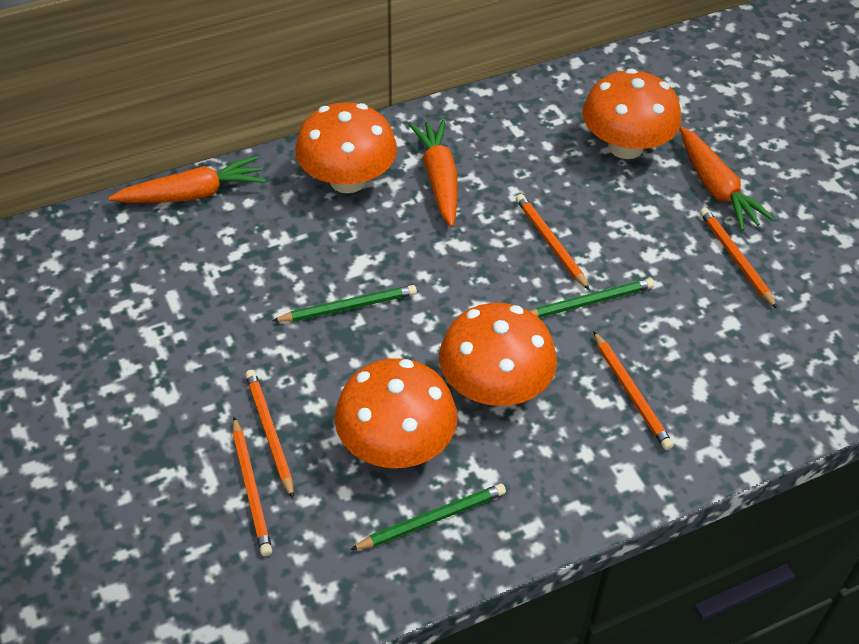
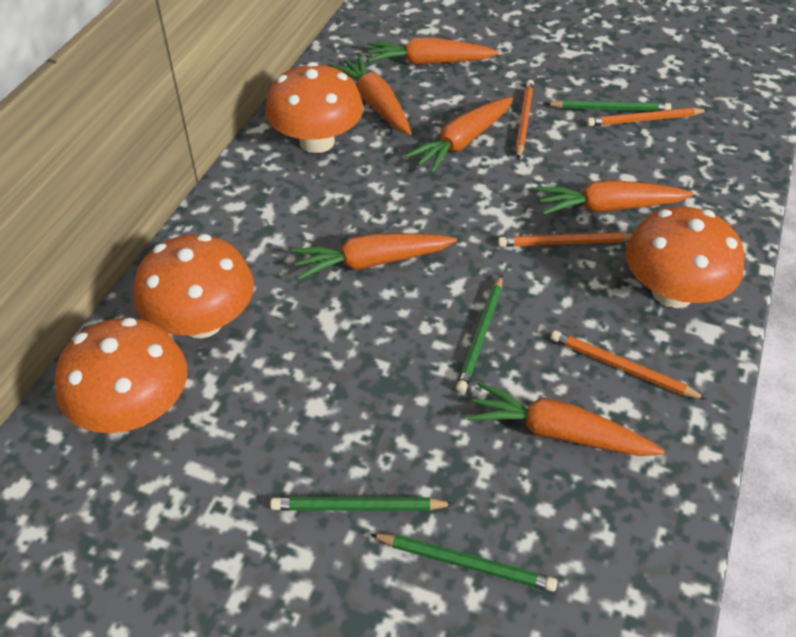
green pencil: [272,285,417,322] [350,484,506,550] [529,278,654,318] = 3 -> [270,497,454,511] [370,533,557,592] [456,275,503,393] [546,100,672,111] = 4
orange carrot: [109,156,265,203] [409,119,458,227] [680,126,775,231] = 3 -> [292,233,457,280] [330,55,412,135] [367,38,499,65] [405,97,513,173] [467,382,665,456] [536,180,693,215] = 6
orange pencil: [233,417,272,556] [246,370,294,499] [516,194,590,290] [593,331,673,450] [700,208,777,309] = 5 -> [498,232,633,247] [515,80,534,159] [551,330,707,400] [586,107,708,126] = 4

